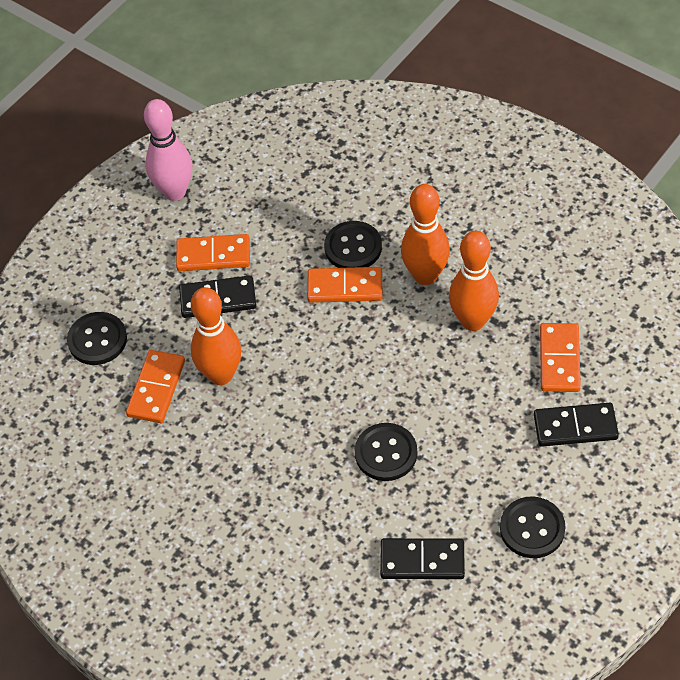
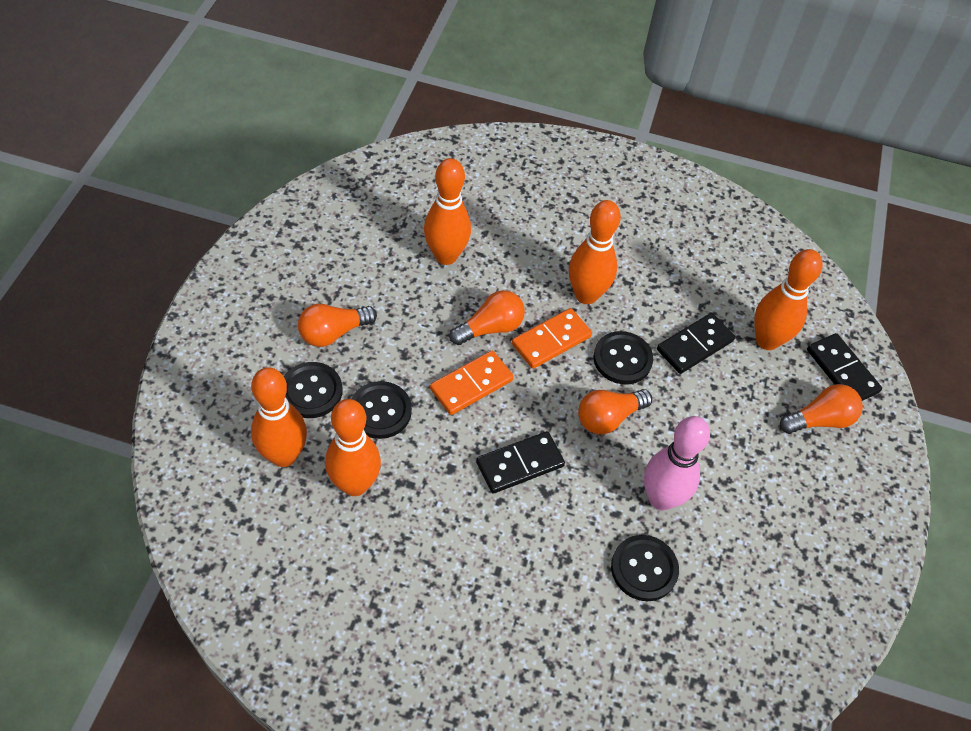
orange bowling pin: [191,287,241,385] [401,184,450,285] [449,231,499,331] = 3 -> [251,367,307,467] [325,399,381,496] [424,158,471,265] [569,200,621,304] [754,249,823,350] = 5
orange domino: [126,350,185,423] [176,234,250,271] [307,267,383,303] [540,323,581,392] = 4 -> [430,351,514,415] [512,308,592,369] = 2
orange light bulb: none = 0 -> [298,304,377,347] [449,290,525,345] [578,389,652,435] [780,384,863,434] = 4

